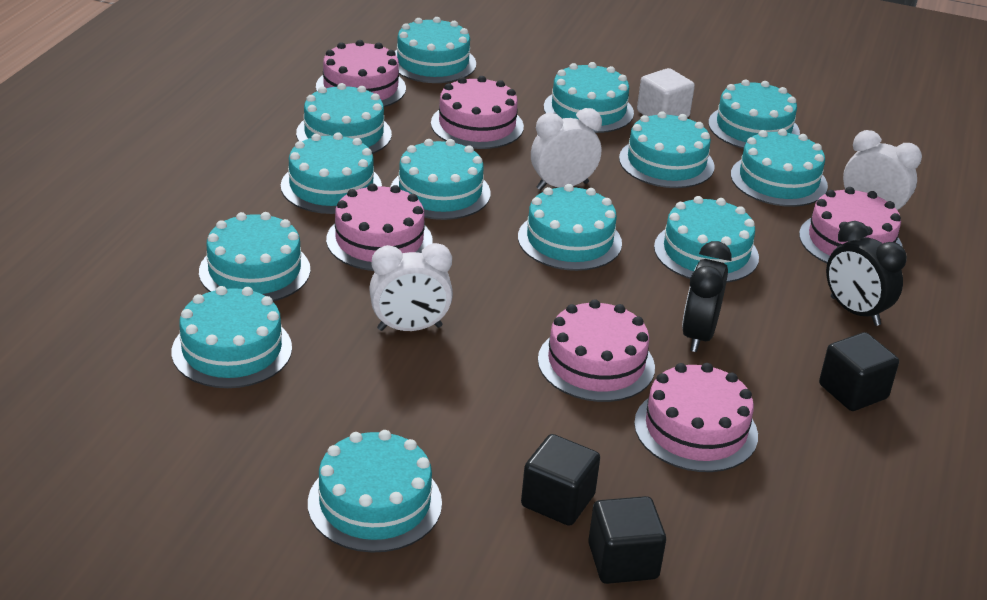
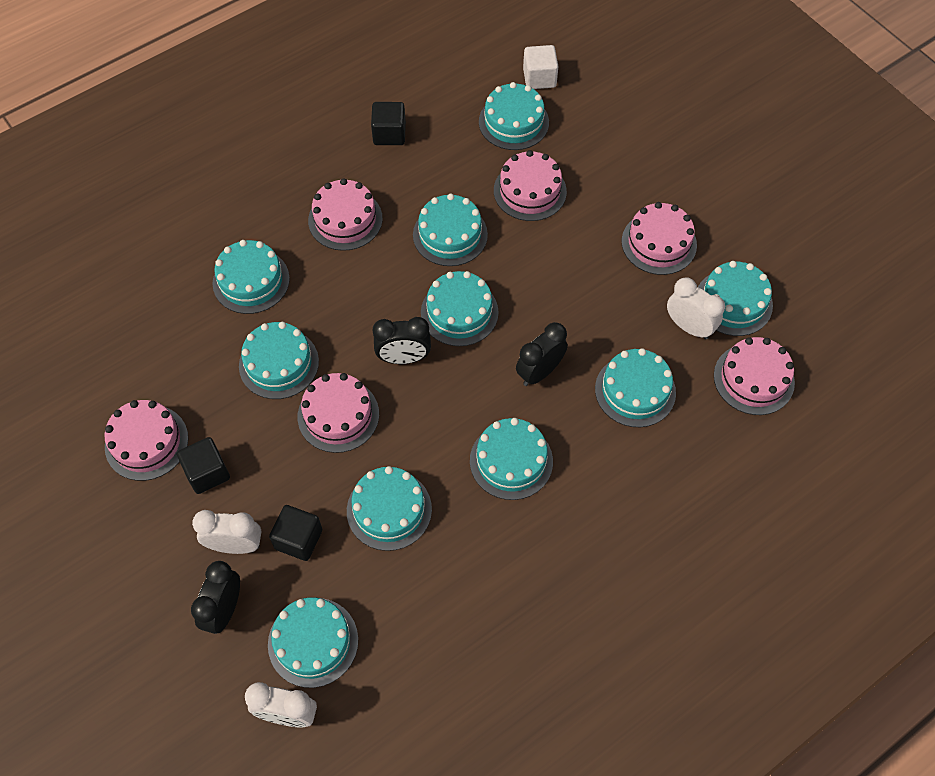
black clock: [682,241,732,352] [826,221,907,326] = 2 -> [191,561,240,634] [373,317,431,364] [516,322,568,386] = 3
turquoise cake: [172,286,292,388] [199,212,310,301] [281,133,382,214] [296,83,392,154] [308,430,442,553] [391,139,490,220] [395,17,476,83] [518,184,622,271] [544,62,634,133] [619,111,715,188] [654,196,759,283] [708,79,800,149] [731,129,828,207] = 13 -> [212,240,290,314] [239,322,319,399] [268,597,358,688] [347,466,432,551] [413,194,488,266] [421,271,499,346] [470,418,553,500] [479,82,549,150] [595,348,676,427] [698,261,773,336] = 10

